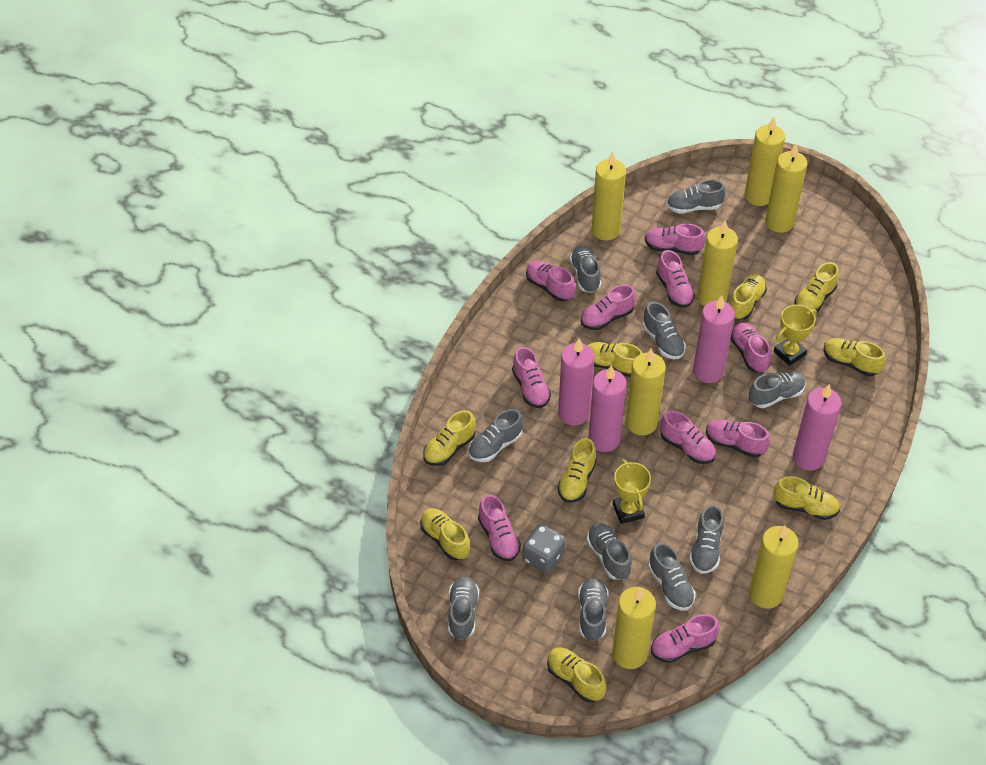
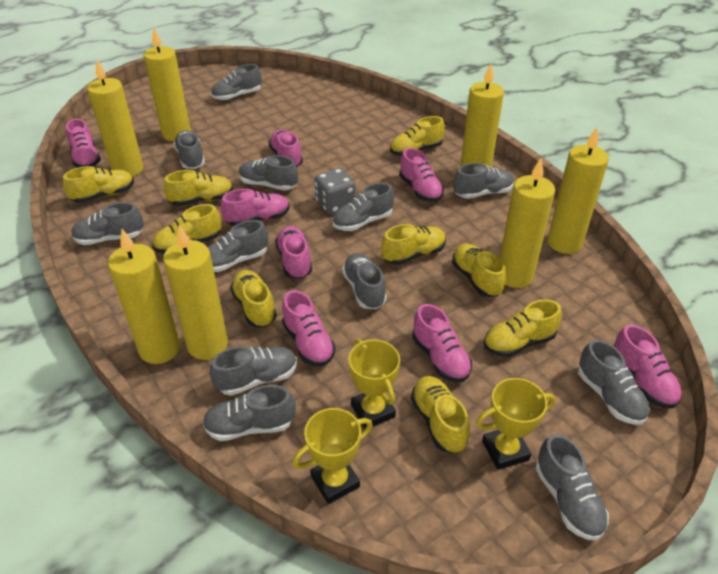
grey shoe: [448,576,479,640] [468,409,523,462] [569,245,601,293] [578,577,608,641] [586,523,632,580] [643,302,686,359] [648,543,696,611] [666,180,726,214] [689,505,724,574] [749,372,806,408] = 10 -> [71,202,144,245] [173,130,205,169] [203,385,296,441] [208,220,268,272] [210,346,297,396] [211,64,262,100] [239,155,298,190] [332,183,394,231] [342,253,387,309] [453,163,514,199] [535,434,609,540] [578,339,650,425] = 12
pink candle: [558,338,594,426] [588,365,627,452] [693,295,735,383] [793,384,842,471] = 4 -> none = 0
pink shoe: [478,494,521,561] [512,347,551,408] [526,261,575,301] [581,284,636,330] [645,224,705,255] [651,614,720,663] [656,250,695,308] [660,411,716,464] [706,419,770,458] [730,323,771,373] = 10 -> [66,119,101,168] [221,189,289,226] [268,129,303,167] [275,226,312,279] [282,290,336,366] [399,148,444,202] [412,304,472,382] [614,324,682,408] = 8
yellow trophy: [613,460,651,524] [774,305,817,366] = 2 -> [292,408,372,504] [348,339,400,428] [476,378,556,470] = 3

